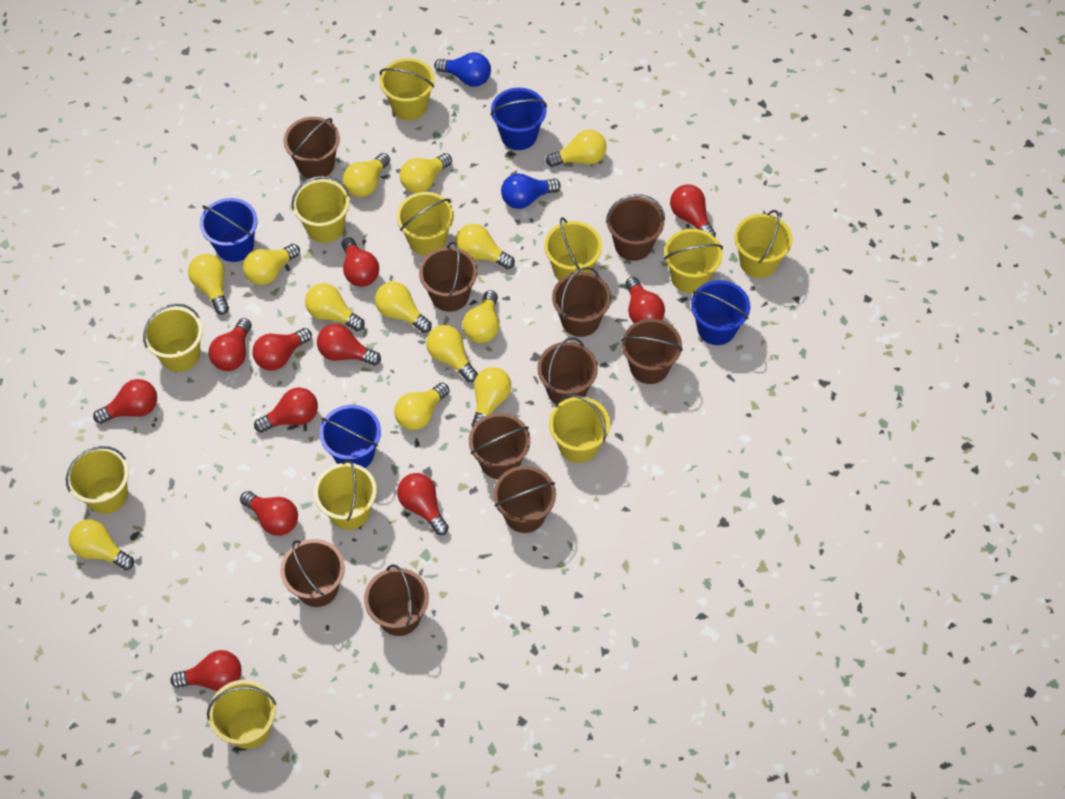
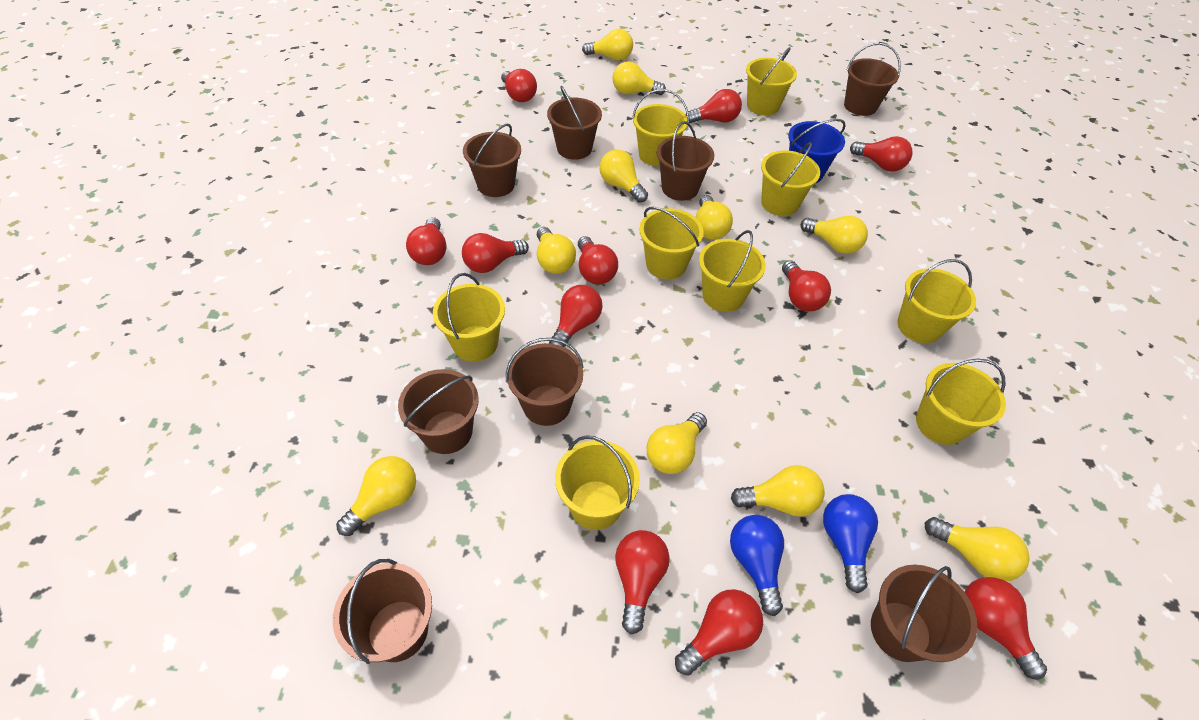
blue bucket: [200,198,258,262] [319,405,381,468] [490,88,547,150] [691,280,750,345] = 4 -> [788,119,846,183] = 1
brown bucket: [280,539,345,607] [284,117,340,180] [364,564,429,636] [419,242,477,312] [469,413,530,479] [493,466,556,533] [537,337,598,404] [552,267,611,337] [606,194,665,261] [621,319,683,384] = 10 -> [333,559,432,664] [398,369,479,454] [463,124,521,197] [506,338,584,426] [547,85,602,160] [657,121,714,201] [844,43,901,116] [871,564,977,662] = 8
yellow bucket: [66,446,129,514] [143,304,203,372] [207,680,276,749] [292,176,350,243] [314,459,377,530] [380,58,435,120] [396,192,454,256] [544,217,602,280] [549,395,610,463] [664,229,723,293] [734,210,793,278] = 11 -> [433,273,505,362] [555,435,640,530] [632,89,689,166] [639,207,704,279] [699,230,766,312] [746,47,797,115] [761,142,820,216] [897,259,976,343] [916,359,1006,445] = 9
yellow light bulb: [69,519,134,570] [188,254,229,315] [243,244,300,285] [305,283,365,331] [343,153,390,197] [375,282,432,333] [394,383,449,430] [400,153,452,193] [426,325,478,382] [455,224,515,269] [462,290,499,343] [471,367,511,427] [546,130,607,167] = 13 -> [336,456,416,536] [537,227,576,274] [582,29,633,61] [599,149,648,203] [612,61,666,95] [647,412,707,474] [696,195,733,240] [731,465,825,517] [800,216,868,254] [925,517,1030,581] = 10

